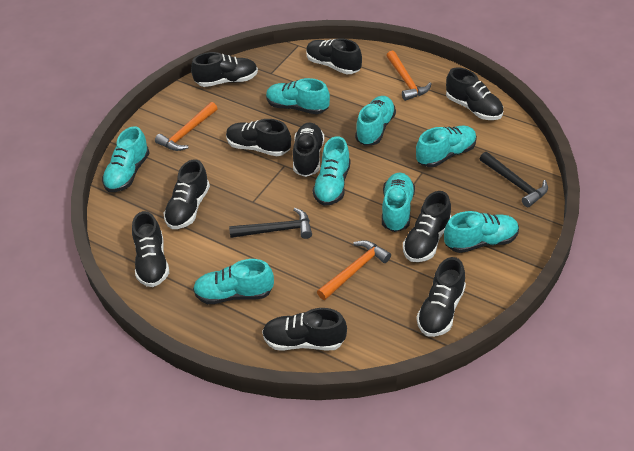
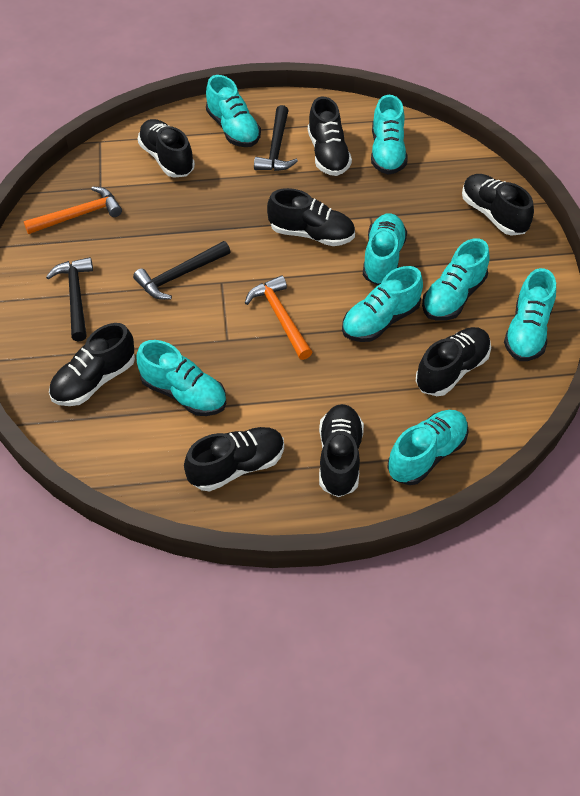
black hammer: [229,208,312,239] [480,152,548,207] = 2 -> [46,257,93,341] [133,241,231,300] [254,105,298,171] = 3
black shoe: [132,211,169,287] [164,159,210,229] [191,52,258,87] [226,119,291,156] [262,308,347,351] [293,122,324,177] [306,38,362,74] [403,191,451,262] [417,257,466,337] [446,67,503,120] = 10 -> [49,323,135,406] [138,119,195,178] [184,427,284,491] [267,188,355,246] [308,97,352,176] [319,404,364,497] [416,327,491,396] [462,174,534,236] = 8
orange hammer: [155,102,218,151] [317,240,391,300] [386,50,431,101] = 3 -> [24,186,122,234] [245,275,312,360] = 2

